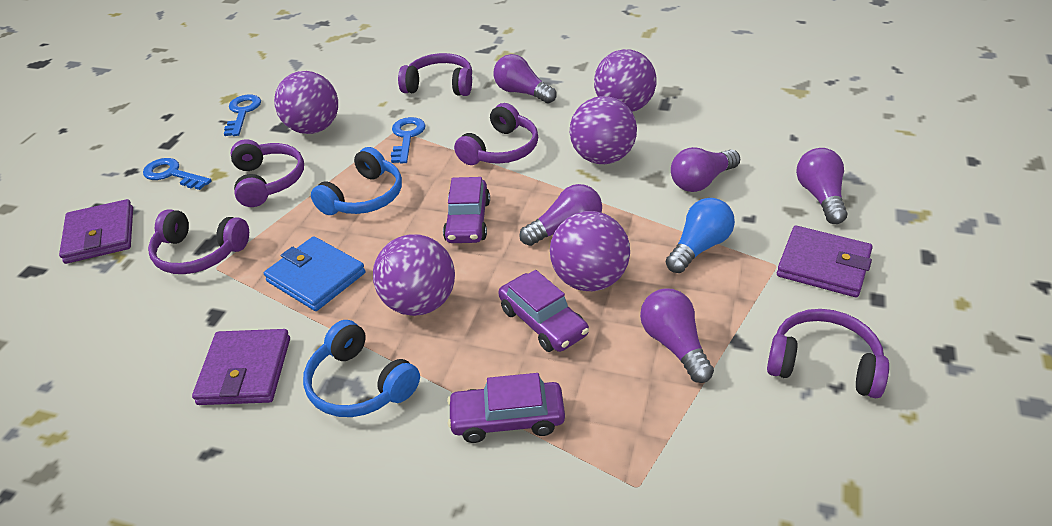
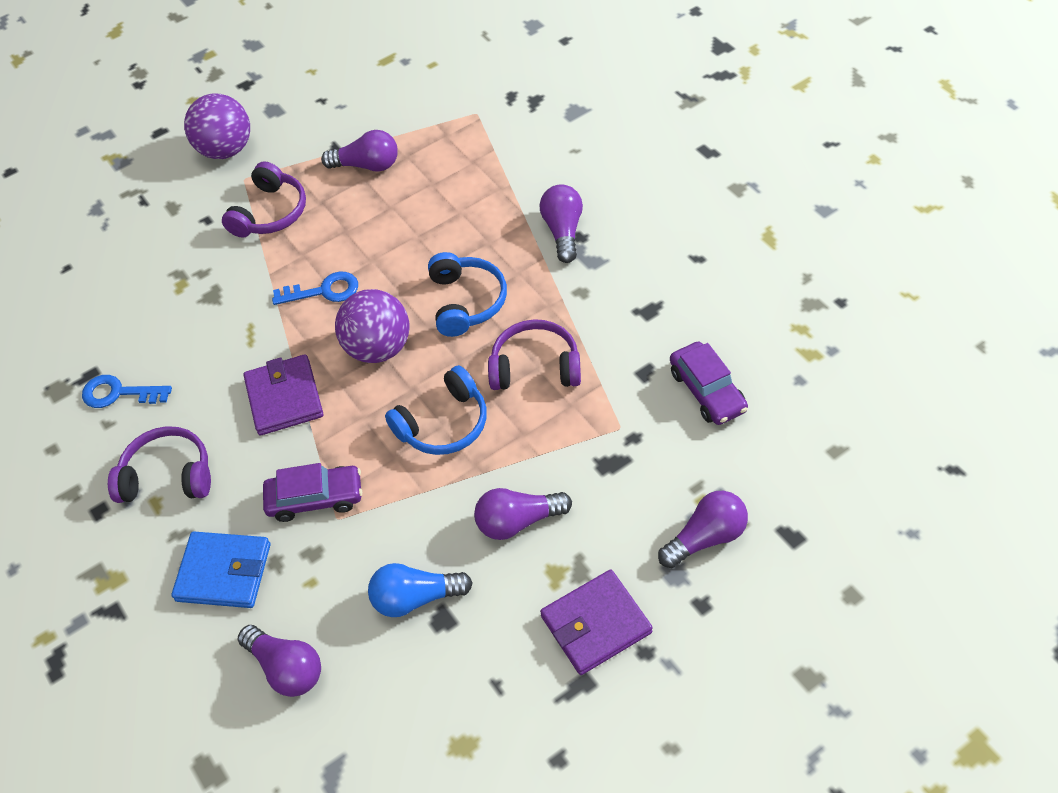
blue key: [143,158,212,190] [224,95,261,136] [391,117,426,163] = 3 -> [82,375,172,408] [272,272,358,305] = 2
purple ball: [274,71,338,134] [373,234,455,316] [550,211,630,291] [570,96,637,164] [594,49,657,112] = 5 -> [184,93,250,159] [335,289,410,363] = 2
purple car: [443,177,490,243] [447,373,565,443] [498,270,589,352] = 3 -> [263,463,362,522] [670,342,748,425] = 2
purple headphones: [148,209,249,274] [231,139,304,207] [398,53,472,96] [454,103,538,165] [767,309,889,398] = 5 -> [108,426,211,503] [222,161,306,238] [488,319,581,390] = 3
purple wallet: [59,199,133,264] [192,329,290,405] [777,226,873,297] = 3 -> [243,354,323,435] [540,569,653,675] = 2

